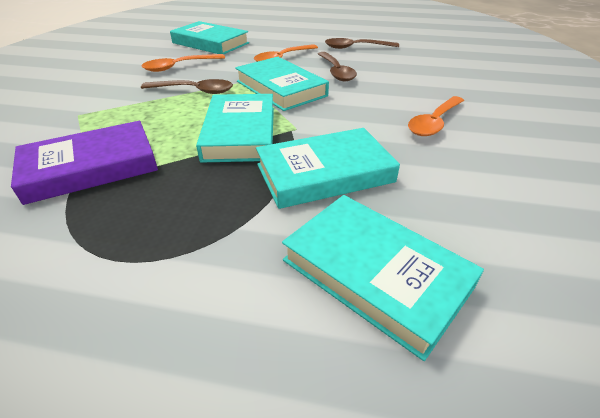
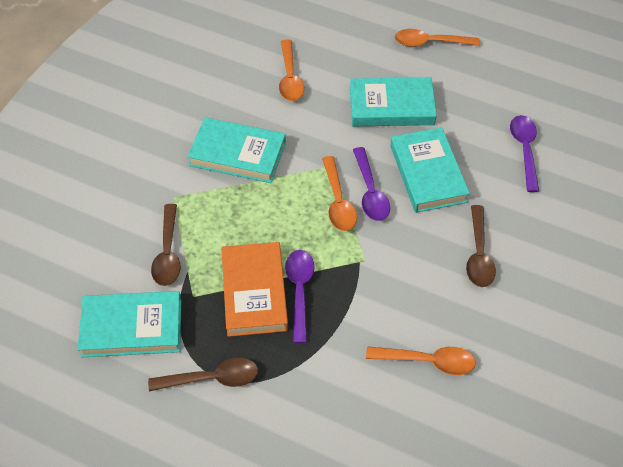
orange book: none = 0 -> [221,242,288,337] = 1
orange spoon: [142,54,225,72] [254,44,318,62] [408,96,464,136] = 3 -> [279,39,304,101] [322,156,357,231] [366,346,476,375] [395,29,480,47] = 4
purple book: [11,121,158,205] = 1 -> none = 0
purple spoon: none = 0 -> [285,250,315,343] [353,147,390,221] [510,115,539,192] = 3
turquoise book: [170,21,249,54] [196,94,274,163] [235,57,329,111] [256,128,400,209] [282,195,484,361] = 5 -> [78,291,181,357] [188,117,286,183] [350,77,437,126] [390,127,470,213] = 4

